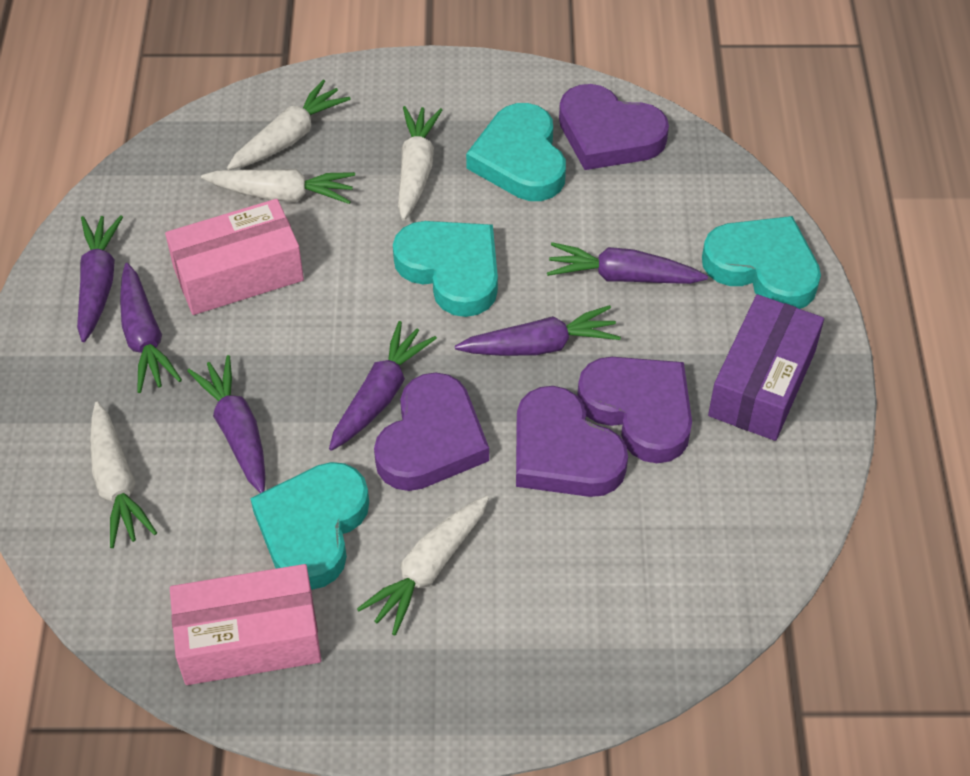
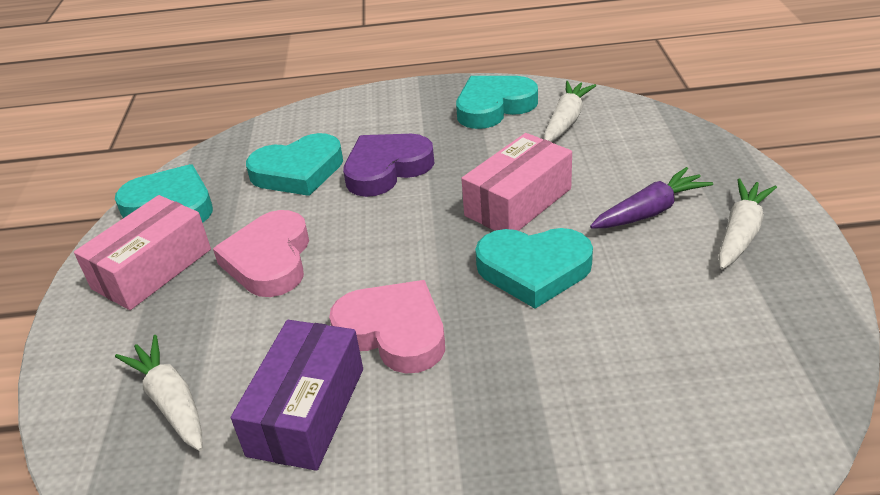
pink heart: none = 0 -> [213,210,309,297] [329,280,445,374] = 2
purple carrot: [77,215,123,342] [120,263,182,393] [187,355,266,493] [329,321,437,451] [455,305,621,356] [547,242,708,284] = 6 -> [590,167,713,229] = 1
purple heart: [374,373,489,491] [516,386,628,497] [559,84,669,170] [577,357,692,463] = 4 -> [343,134,434,197] = 1
white carrot: [90,401,157,548] [201,169,355,204] [227,80,351,170] [357,496,489,635] [398,106,442,221] = 5 -> [115,335,203,451] [544,81,596,142] [718,178,777,270] = 3

